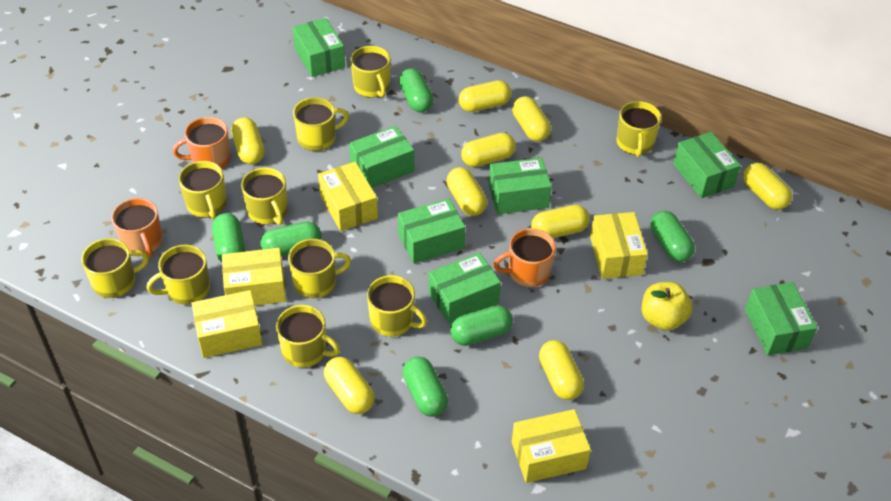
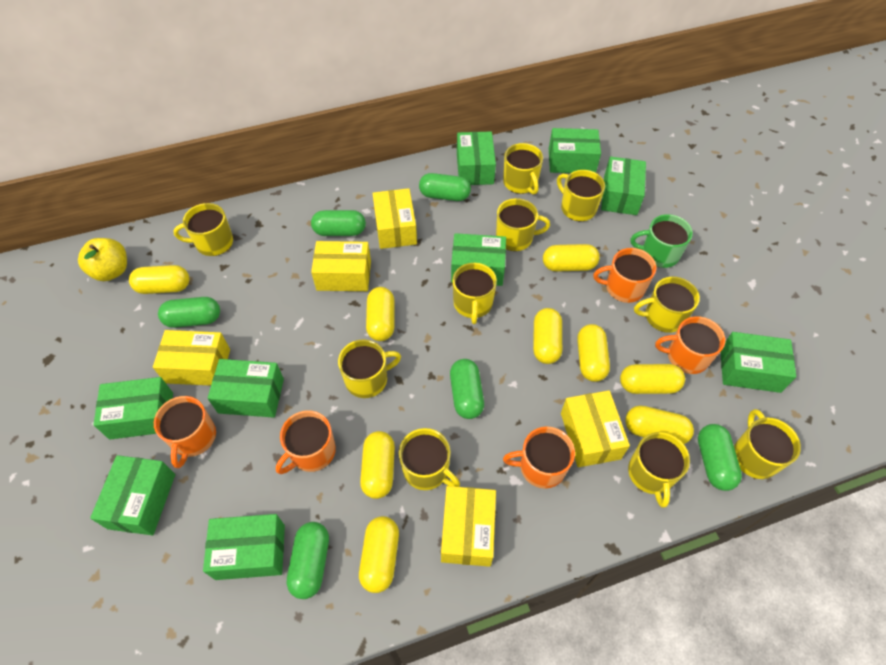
green box: [292,18,345,77] [349,126,414,188] [398,198,465,264] [429,252,501,324] [489,158,552,214] [673,132,741,198] [745,282,817,356] = 7 -> [90,455,175,535] [93,377,173,440] [203,514,285,580] [208,359,284,418] [451,233,506,286] [457,132,496,185] [549,128,601,173] [601,157,646,215] [721,332,796,393] = 9
green mug: none = 0 -> [631,214,693,268] = 1
orange mug: [111,198,163,258] [173,117,231,169] [493,228,556,287] = 3 -> [154,396,216,468] [276,410,336,474] [503,426,575,489] [593,248,656,303] [655,316,725,374] = 5

